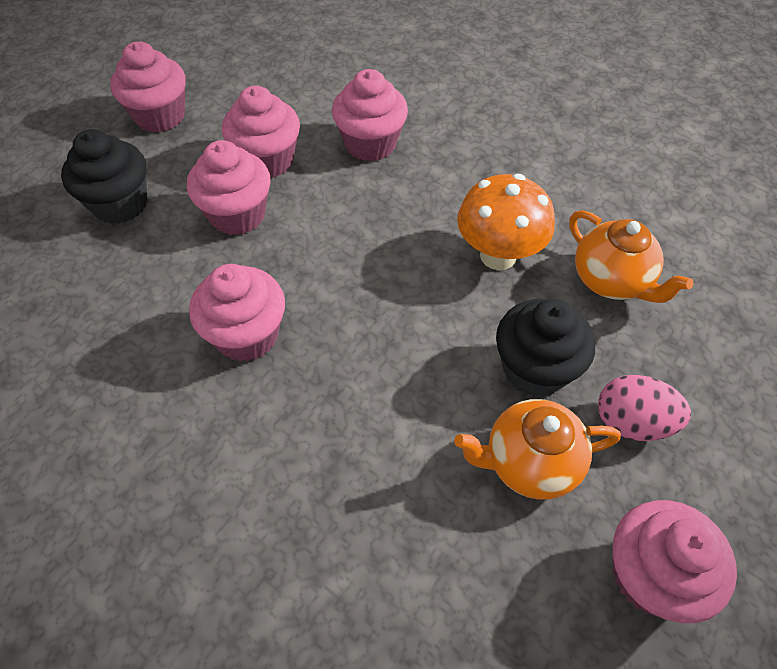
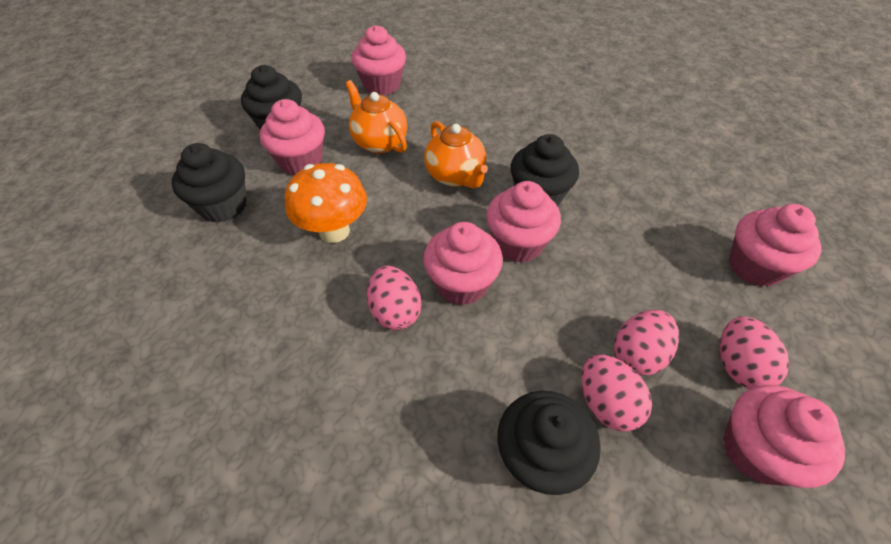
black cupcake: [61,129,148,224] [496,299,595,397] = 2 -> [172,143,247,223] [241,65,302,130] [497,391,601,495] [510,134,579,206] = 4
pink egg: [598,375,691,441] = 1 -> [367,266,421,330] [581,355,652,431] [614,310,679,375] [720,316,789,389] = 4

